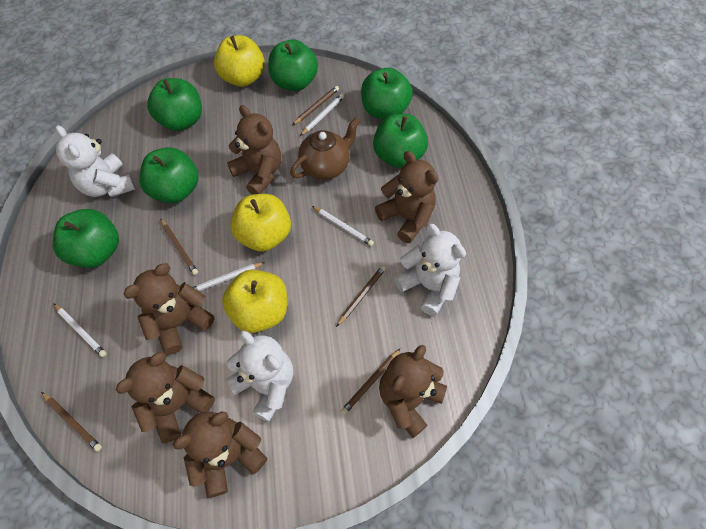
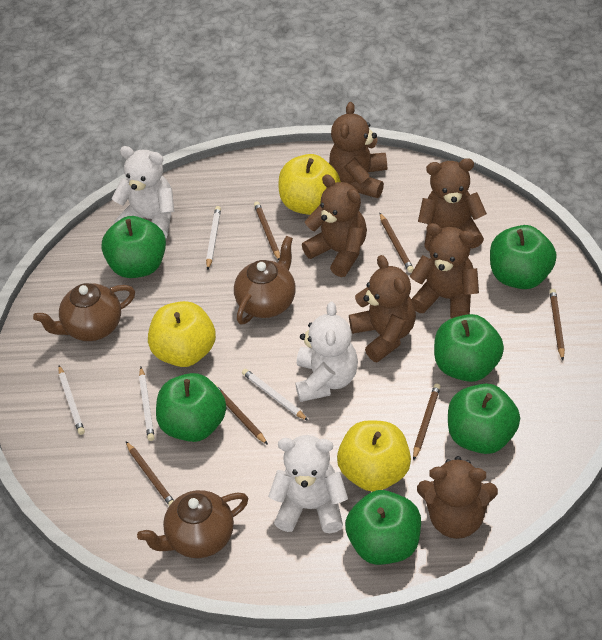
brown pencil: [41,392,102,452] [161,219,198,275] [293,86,339,125] [336,265,386,327] [341,348,401,415] = 5 -> [126,442,174,506] [215,384,268,445] [254,202,280,260] [380,213,414,273] [413,384,441,461] [549,289,565,360] = 6
brown teapot: [290,117,360,180] = 1 -> [33,283,135,341] [137,490,248,558] [234,236,296,324] = 3

